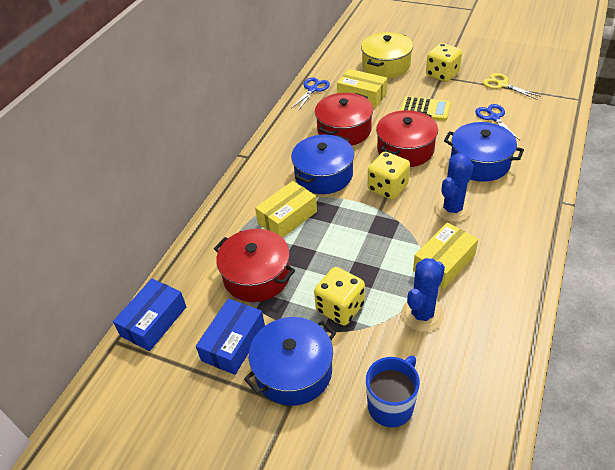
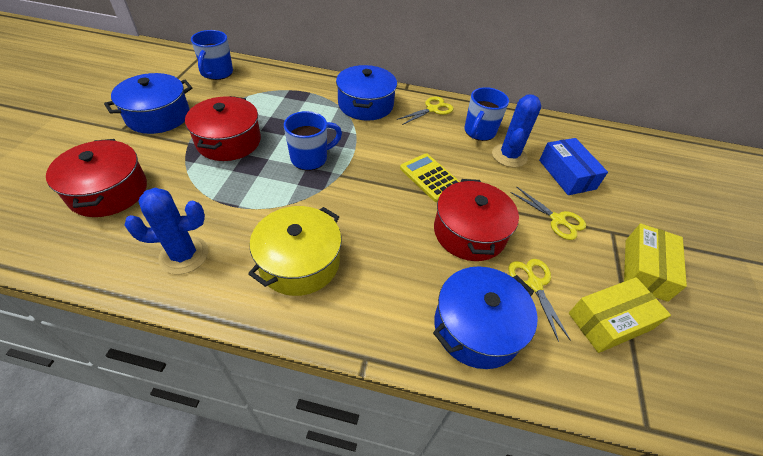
blue box: [113,279,186,351] [196,299,265,375] = 2 -> [539,138,608,195] = 1
blue mug: [366,356,420,427] = 1 -> [191,30,233,80] [284,111,342,170] [464,87,509,141] = 3
blue scissors: [291,78,330,111] [475,104,520,140] = 2 -> none = 0
yellow box: [255,181,317,238] [337,69,387,108] [413,222,478,289] = 3 -> [569,277,671,353] [624,223,687,302] = 2
yellow dice: [314,267,365,326] [368,152,410,200] [426,43,462,82] = 3 -> none = 0
yellow scissors: [483,73,541,100] = 1 -> [397,97,454,125] [508,259,571,342] [510,186,586,240] = 3

